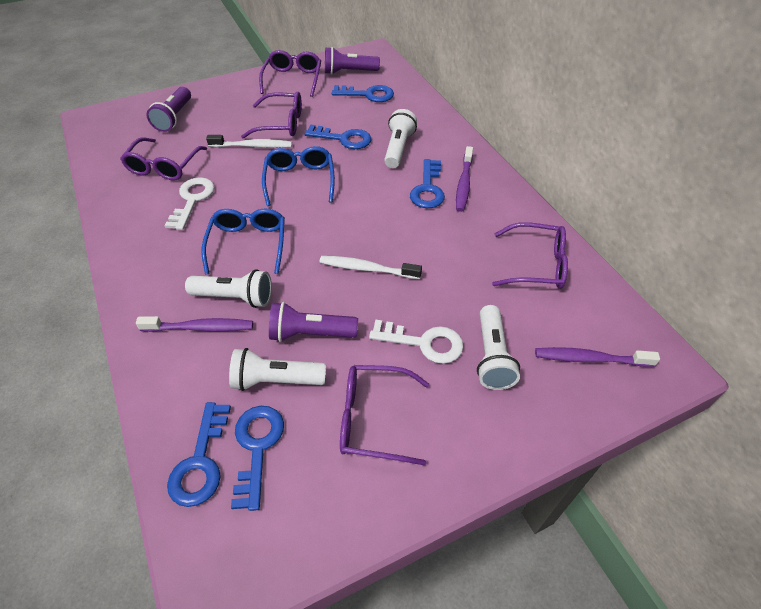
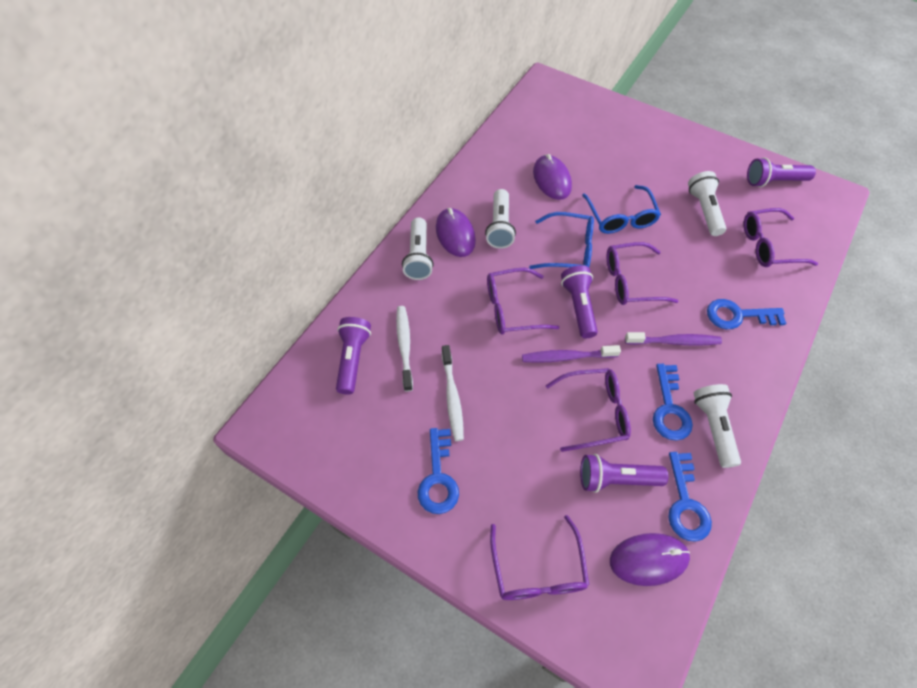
blue key: [167,402,231,507] [231,406,284,511] [305,125,371,149] [332,85,394,102] [410,159,445,208] = 5 -> [418,428,459,514] [653,364,693,441] [668,452,712,542] [707,299,786,329] = 4
purple flashlight: [147,87,191,132] [269,302,358,342] [325,47,380,75] = 3 -> [336,317,371,394] [561,265,598,338] [580,454,668,493] [747,157,816,187] = 4
purple mouse: none = 0 -> [436,208,476,257] [533,154,572,200] [610,533,690,586] = 3
purple toothbrush: [136,316,253,332] [456,146,473,212] [535,347,660,367] = 3 -> [522,345,621,363] [625,332,722,346] = 2
white key: [165,177,214,230] [369,320,464,364] = 2 -> none = 0

